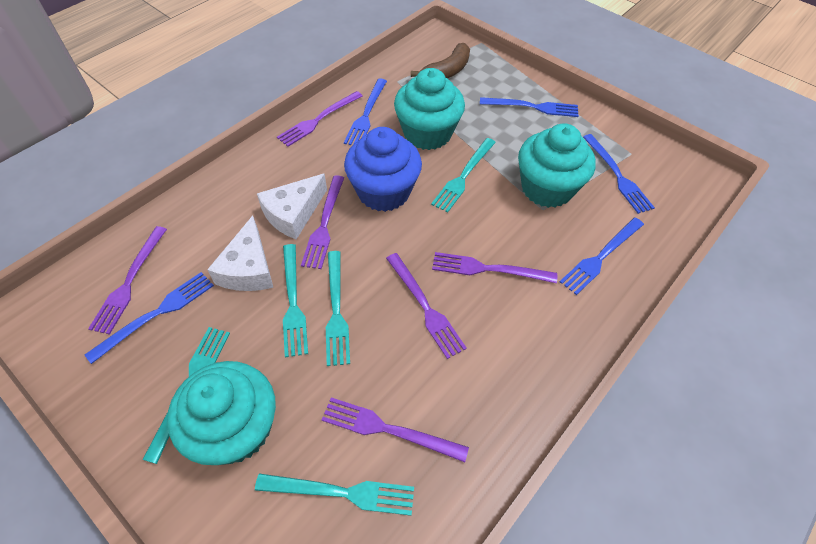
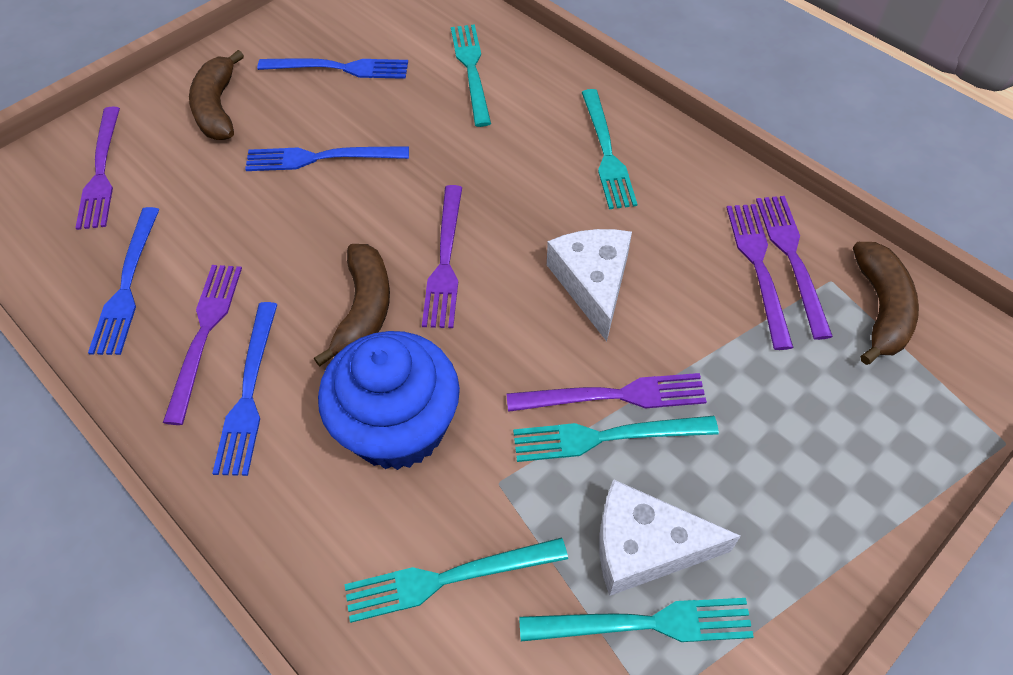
blue fork: [85,272,214,364] [344,79,387,145] [480,97,579,117] [560,218,644,295] [583,134,655,214] = 5 -> [88,207,160,355] [212,302,278,476] [245,146,409,171] [257,58,408,79] = 4
brown banana: [411,43,470,78] = 1 -> [189,50,244,140] [314,244,390,367] [853,242,919,365] = 3
turquoise cupcake: [167,361,276,465] [394,68,465,150] [518,123,596,208] = 3 -> none = 0

